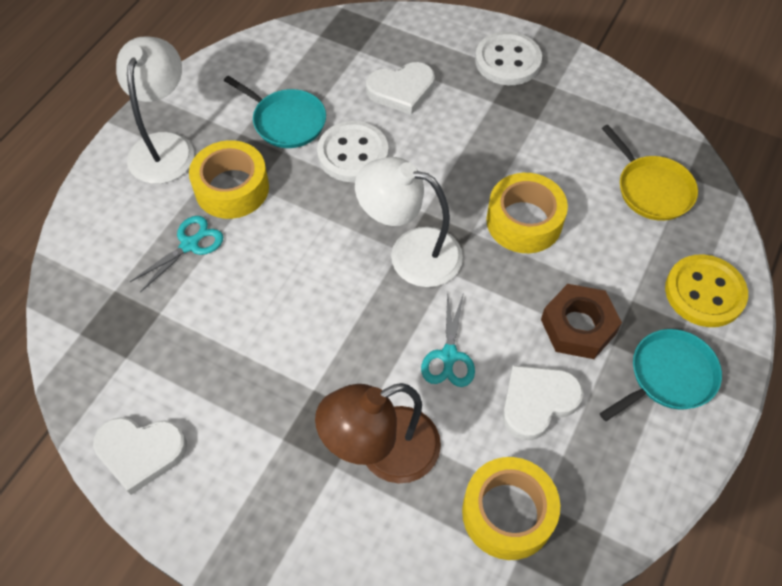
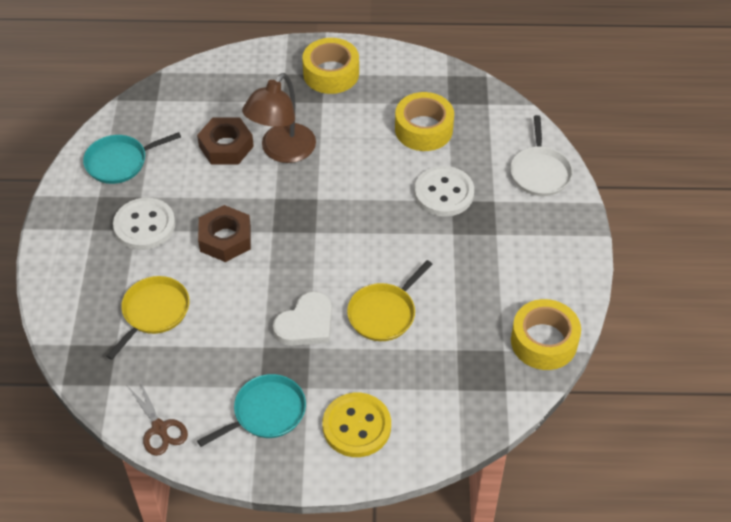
brown nut: [541,284,622,359] = 1 -> [197,117,254,164] [198,205,251,262] = 2
brown scissors: none = 0 -> [127,381,188,456] = 1
turquoise scissors: [130,216,223,292] [421,291,475,387] = 2 -> none = 0
white heart: [93,417,187,495] [366,62,435,115] [503,365,584,440] = 3 -> [273,291,332,346] = 1
white lamp: [116,37,194,184] [355,157,463,287] = 2 -> none = 0
white pan: none = 0 -> [510,115,573,196] = 1
yellow pan: [602,125,698,221] = 1 -> [106,276,189,360] [347,260,432,341] = 2

